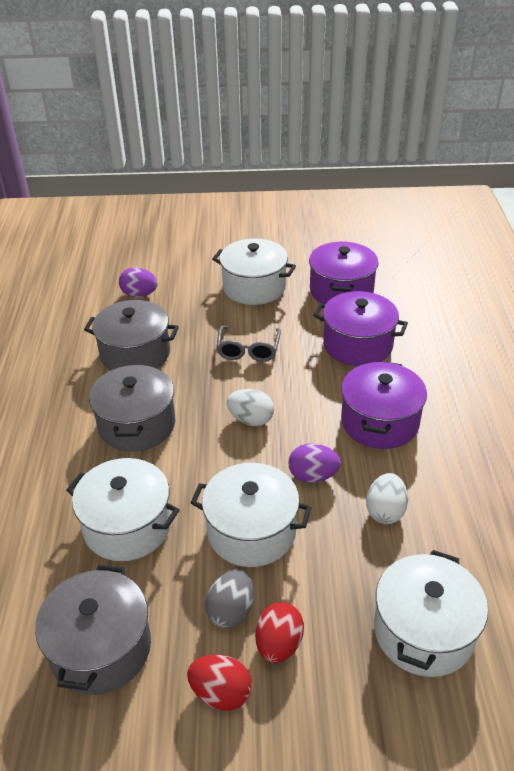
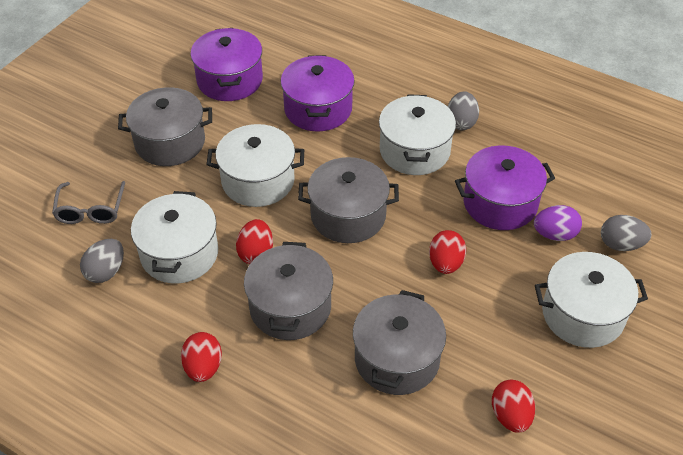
grey egg: [205,569,254,628] = 1 -> [80,239,124,283] [448,91,479,130] [601,215,651,251] = 3
grey pot: [35,565,151,695] [84,300,179,371] [89,364,175,452] = 3 -> [118,87,212,166] [244,242,333,340] [298,157,399,243] [353,290,446,395] = 4
purple egg: [119,267,158,297] [288,443,341,483] = 2 -> [534,205,582,241] = 1
red egg: [187,655,252,711] [255,602,304,663] = 2 -> [181,332,222,382] [236,219,273,264] [429,230,466,274] [492,380,535,433] = 4
white egg: [227,389,274,426] [366,473,408,524] = 2 -> none = 0

